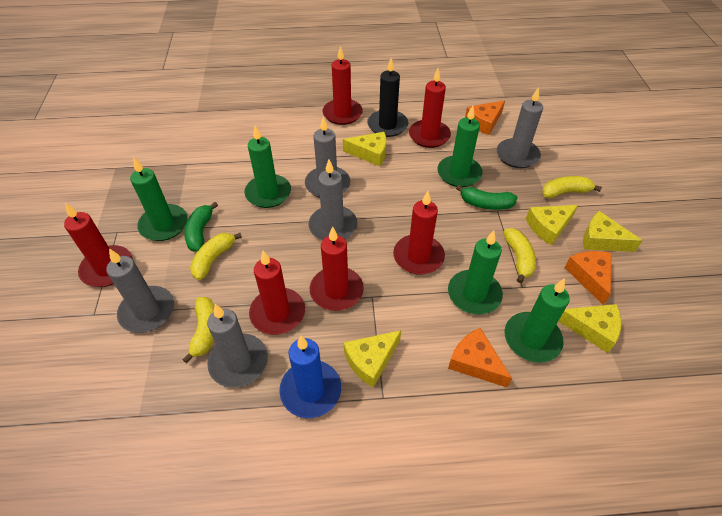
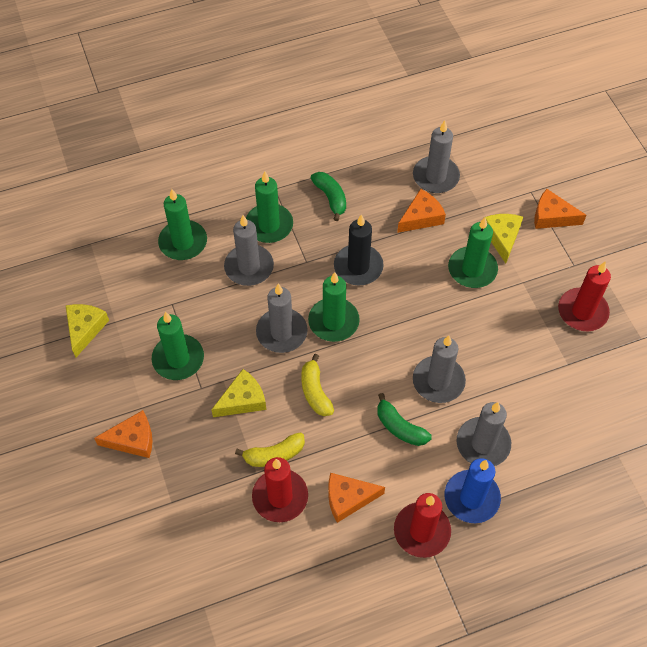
orange cheese: [448,328,512,388] [465,101,505,135] [564,251,612,305] = 3 -> [94,410,152,458] [328,473,385,523] [397,189,446,233] [534,189,586,229] = 4
red candle: [64,203,133,287] [249,251,305,335] [310,226,364,311] [322,46,363,125] [393,191,445,275] [409,68,451,148] = 6 -> [252,457,308,522] [394,493,451,558] [558,262,611,331] = 3
yellow banana: [182,297,214,363] [190,233,242,280] [503,228,536,283] [542,176,602,199] = 4 -> [235,432,305,467] [301,354,334,416] = 2
yellow cheese: [343,132,386,166] [344,330,401,388] [526,205,578,245] [558,304,621,353] [583,211,643,252] = 5 -> [65,304,109,357] [211,369,266,417] [484,214,523,263] = 3

